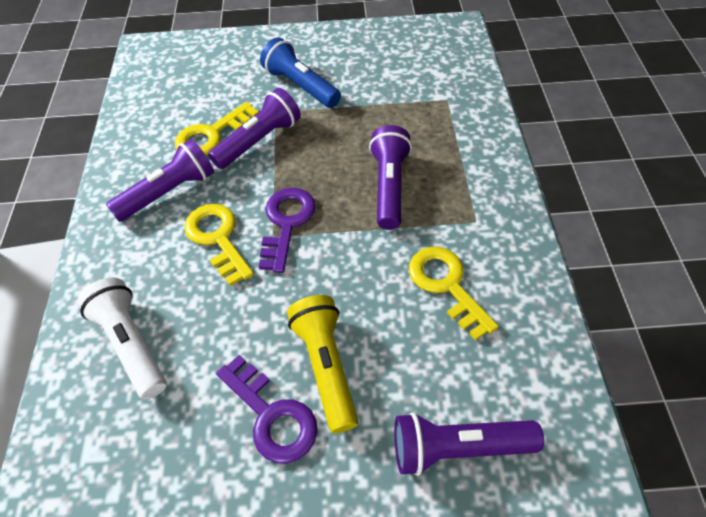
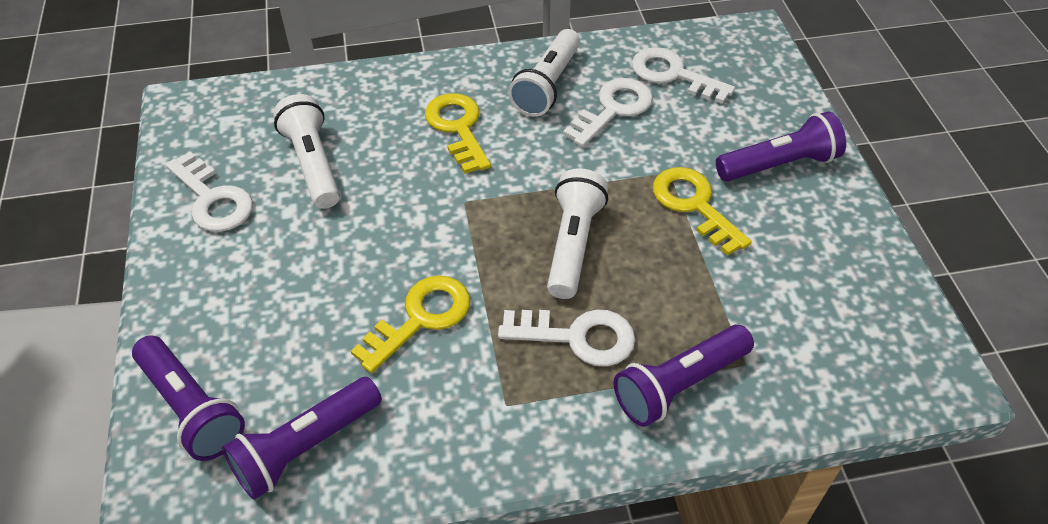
blue flashlight: [260,37,341,108] = 1 -> none = 0
purple key: [216,355,318,463] [259,188,316,273] = 2 -> none = 0
white flashlight: [77,278,166,399] = 1 -> [273,94,340,209] [508,29,580,117] [547,168,608,299] = 3
white key: none = 0 -> [165,152,253,232] [498,309,635,367] [563,78,653,147] [632,47,735,104] = 4
yellow flashlight: [287,295,358,433] = 1 -> none = 0

